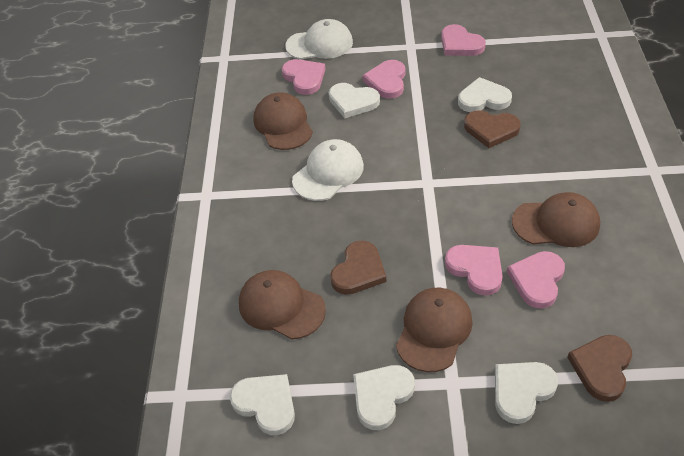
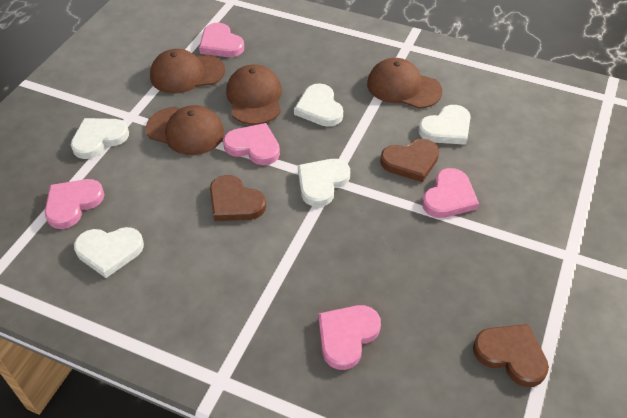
white cap: [285,19,353,60] [292,139,364,201] = 2 -> none = 0

